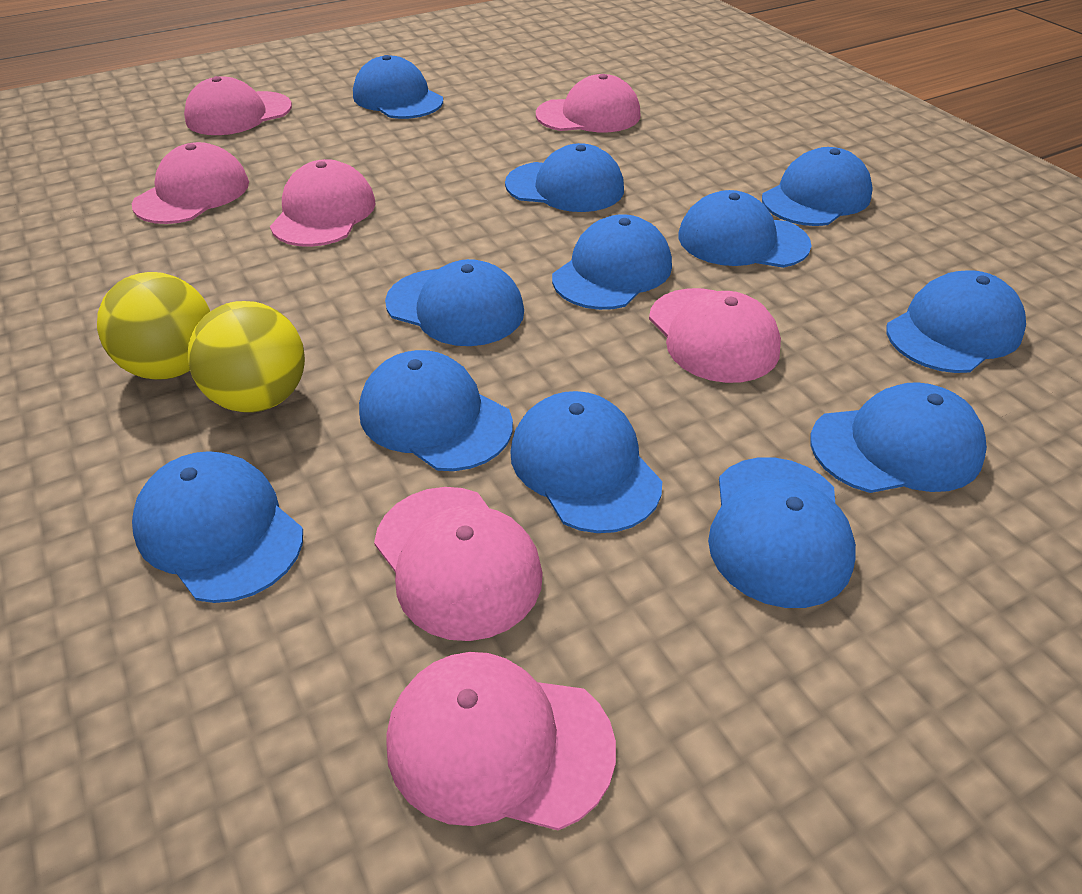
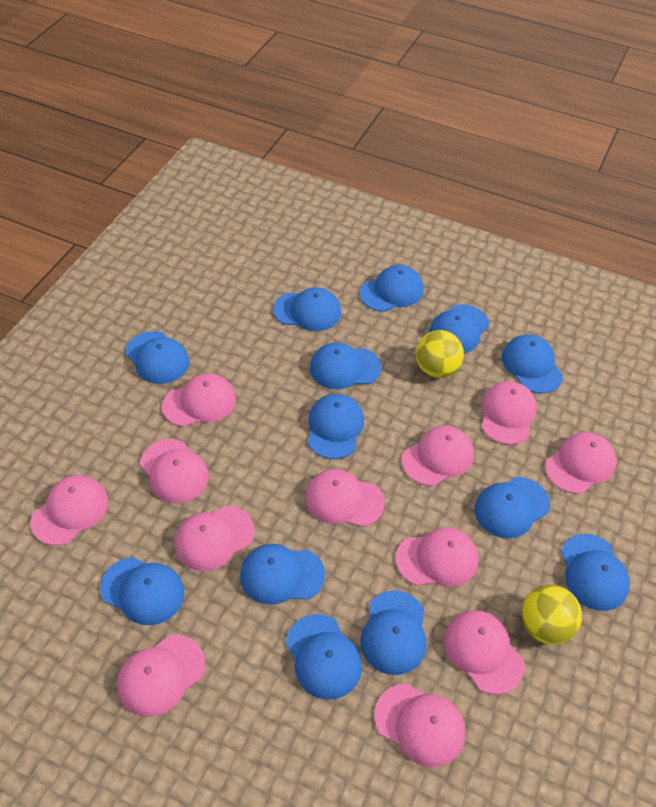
blue cap: [132,451,303,603] [353,55,443,119] [359,350,513,471] [385,259,524,346] [505,143,624,212] [510,391,662,533] [552,214,672,310] [678,190,811,268] [708,457,856,608] [762,147,873,226] [810,382,987,493] [886,270,1026,373] = 12 -> [100,557,185,625] [125,331,189,384] [240,544,325,605] [273,287,341,331] [286,614,362,700] [308,394,364,459] [310,342,381,389] [360,265,424,312] [361,590,426,675] [429,305,489,353] [475,477,550,538] [502,334,563,394] [561,534,630,611] = 13
pink cap: [132,142,249,224] [184,76,292,135] [270,159,376,247] [374,487,543,641] [386,652,616,830] [536,74,641,132] [649,288,781,383] = 7 -> [31,475,108,545] [117,635,205,717] [140,439,209,503] [162,374,236,427] [174,506,255,571] [305,469,385,527] [374,684,465,767] [396,527,479,586] [402,426,474,486] [444,610,525,695] [481,381,537,445] [545,432,616,494] = 12

